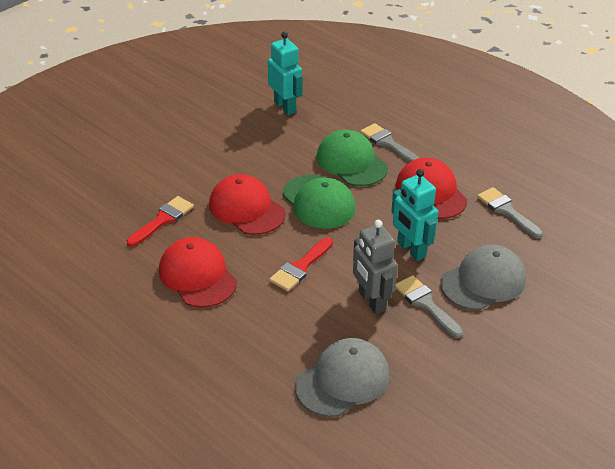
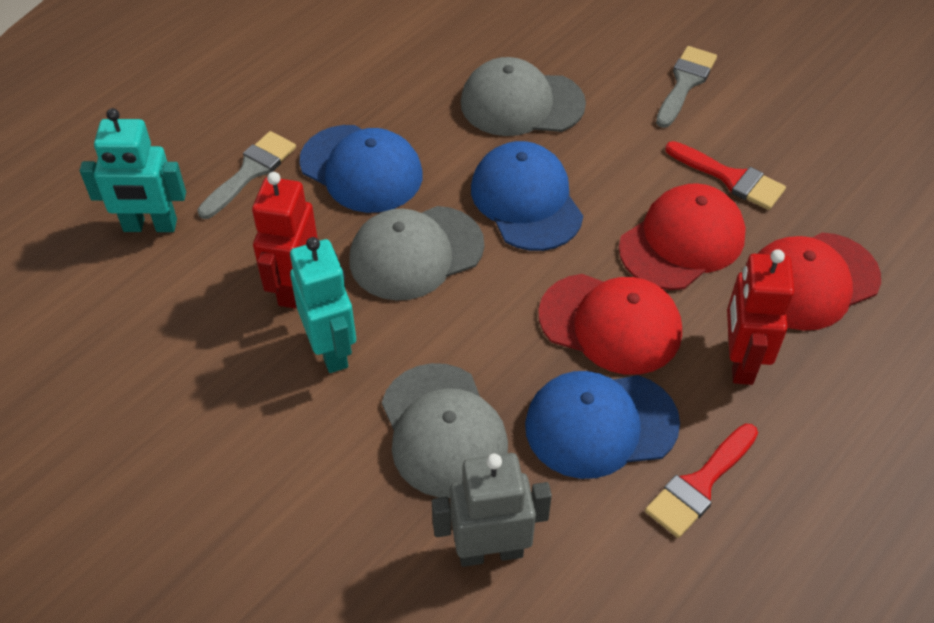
blue cap: none = 0 -> [299,125,422,213] [471,141,583,251] [525,371,680,479] = 3
green cap: [283,174,356,229] [317,130,388,186] = 2 -> none = 0
grey brush: [360,123,419,162] [396,275,463,338] [477,187,543,239] = 3 -> [197,131,296,219] [656,46,717,128] = 2
grey cap: [295,338,390,417] [440,245,526,310] = 2 -> [349,206,484,301] [382,363,508,498] [461,57,586,136] = 3
red robot: none = 0 -> [252,172,318,309] [727,249,795,385] = 2

